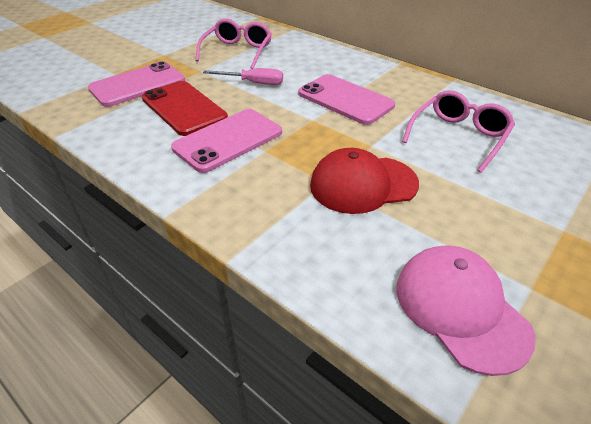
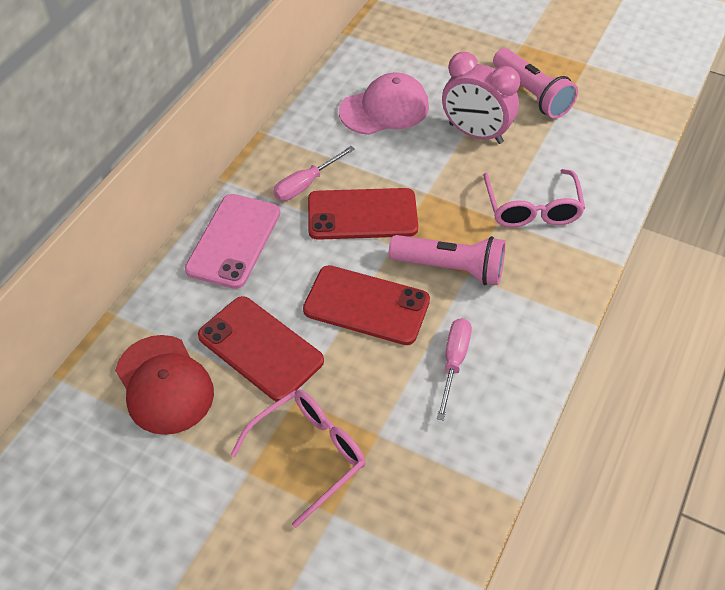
pink clock: none = 0 -> [442,52,520,144] = 1
pink flashlight: none = 0 -> [389,235,506,285] [493,48,578,119] = 2
pink phone: [88,61,185,107] [171,109,282,173] [298,74,395,125] = 3 -> [185,194,280,289] = 1
pink screwdriver: [203,68,283,85] = 1 -> [273,146,355,201] [437,318,472,421] = 2
red phone: [142,81,228,136] = 1 -> [198,296,324,402] [303,265,430,345] [308,188,418,240] = 3

